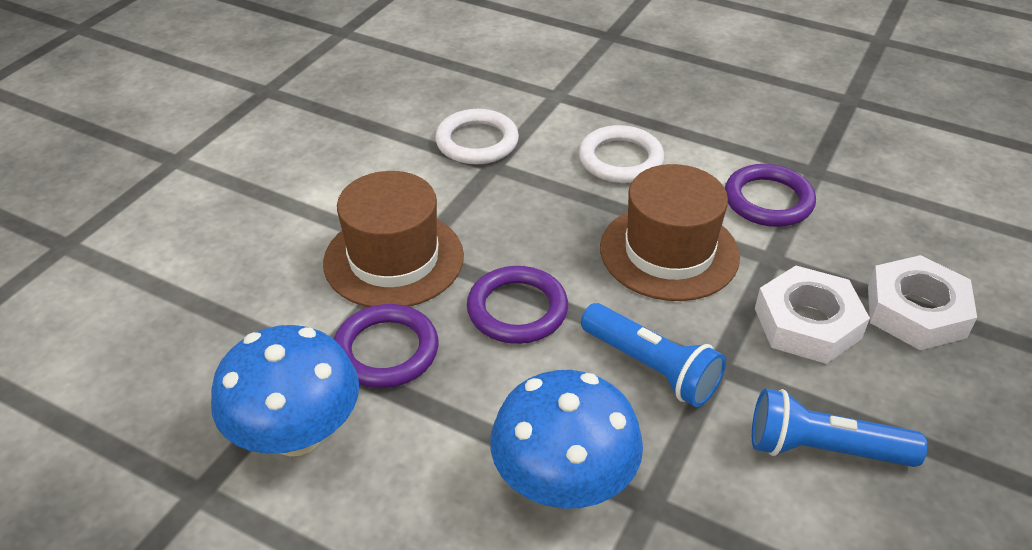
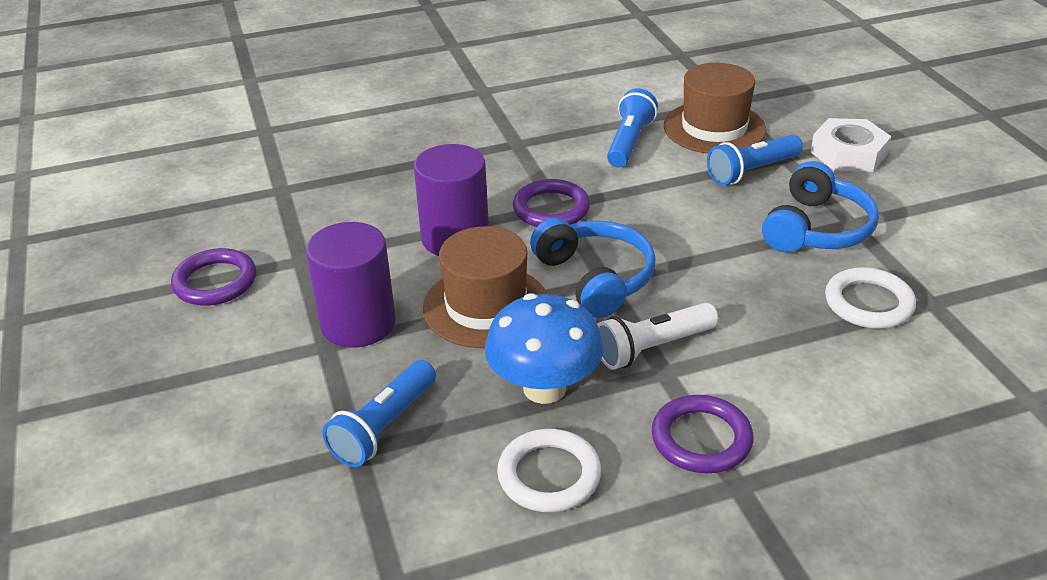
blue flashlight: [581,303,726,407] [752,389,927,467] = 2 -> [322,360,436,467] [607,88,658,167] [707,135,803,185] = 3
blue headphones: none = 0 -> [530,218,656,318] [762,161,879,253] = 2
blue mushroom: [211,325,359,456] [490,370,643,508] = 2 -> [485,293,604,404] = 1
purple cylinder: none = 0 -> [306,222,396,348] [414,144,489,256] = 2
white flashlight: none = 0 -> [597,303,718,370] = 1
white nut: [755,266,870,364] [868,255,977,350] = 2 -> [811,118,891,172] = 1

